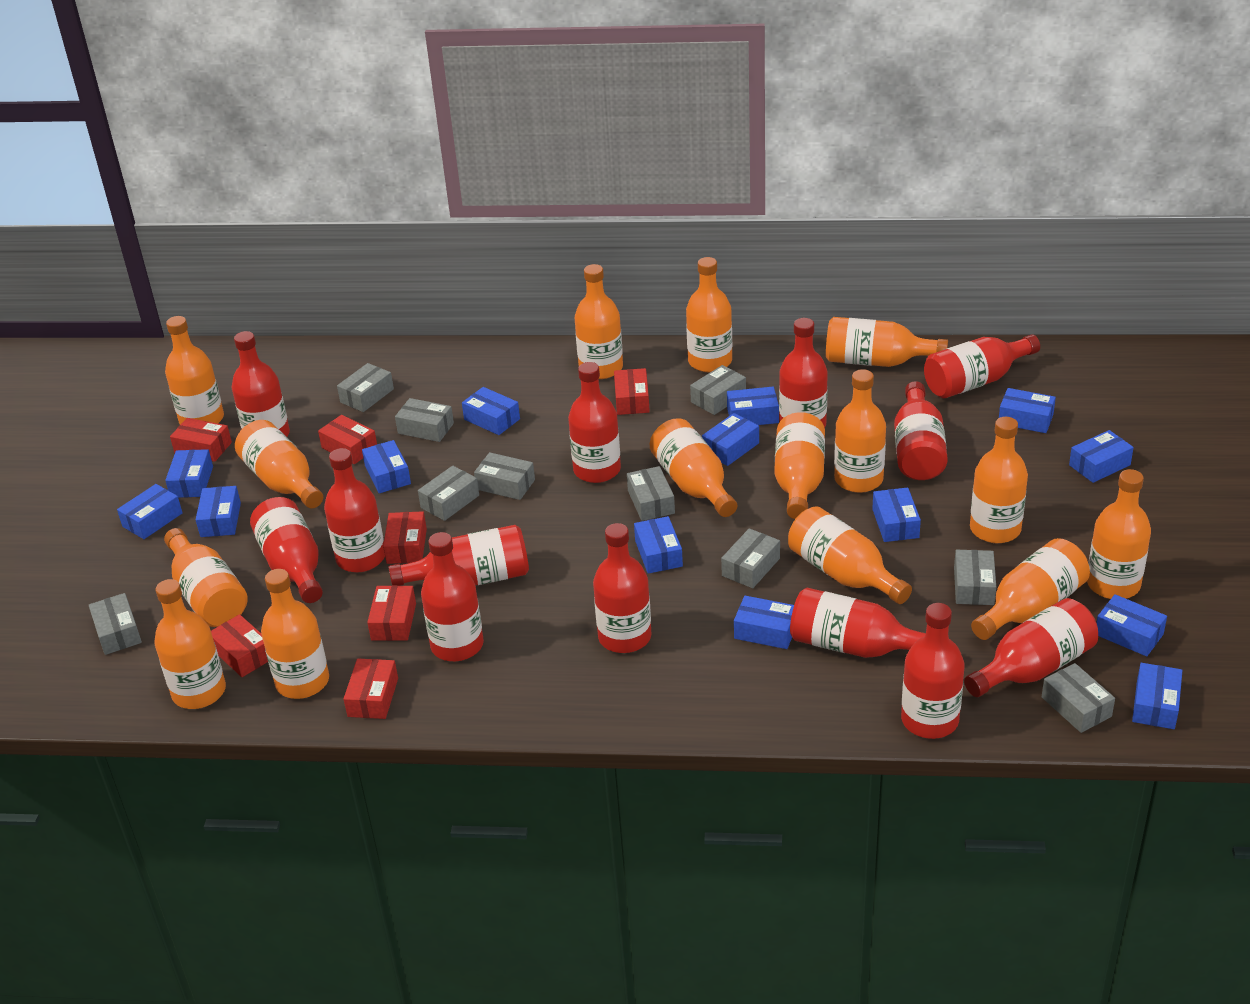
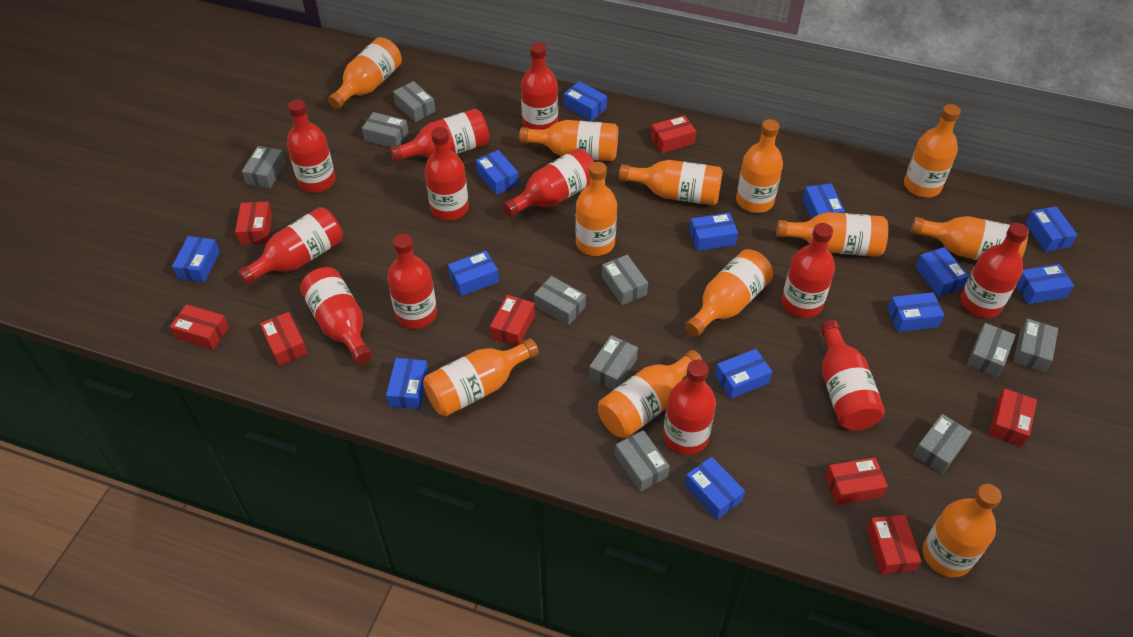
blue box: [117,484,182,539] [165,449,213,498] [195,486,241,537] [362,440,411,493] [462,387,520,435] [634,516,683,574] [702,413,759,466] [727,387,779,425] [734,596,794,649] [872,487,921,542] [999,388,1056,433] [1069,430,1134,483] [1096,594,1167,656] [1132,663,1183,729] = 14 -> [172,236,220,282] [386,358,429,410] [448,251,499,296] [476,150,519,195] [564,81,607,121] [685,457,745,520] [689,213,738,251] [715,349,772,399] [802,183,845,219] [888,292,944,332] [915,247,969,296] [1016,264,1074,304] [1025,206,1078,252] = 13
orange bottle: [154,579,226,709] [164,528,248,627] [165,316,224,425] [235,420,323,509] [261,569,329,699] [575,264,623,379] [650,418,737,517] [686,257,732,373] [774,412,825,519] [788,506,912,604] [826,317,948,367] [834,369,886,493] [970,417,1028,543] [971,538,1090,640] [1087,469,1151,599] = 15 -> [328,37,402,109] [423,338,539,416] [519,120,618,161] [575,162,617,256] [598,350,702,438] [619,160,723,205] [685,249,773,337] [736,119,783,213] [776,212,888,257] [904,104,961,198] [911,216,1028,260] [923,484,1002,577] = 12
red bottle: [232,331,290,437] [250,497,323,603] [324,448,385,572] [388,525,529,586] [421,532,484,661] [568,362,621,483] [593,523,652,653] [779,318,828,428] [790,588,926,658] [894,381,948,480] [901,603,964,739] [924,335,1040,398] [964,598,1098,697] = 13 -> [237,207,343,285] [287,99,336,193] [300,267,372,365] [387,234,437,329] [390,109,489,162] [425,127,469,221] [503,148,594,217] [521,43,558,130] [663,360,716,455] [782,223,835,318] [820,320,885,430] [960,223,1029,318] = 12
red box: [170,418,232,462] [211,614,268,677] [318,415,377,464] [343,659,398,719] [367,585,416,641] [383,511,427,564] [614,368,650,415] = 7 -> [170,304,229,350] [235,202,273,244] [260,312,308,366] [490,295,535,346] [651,115,696,153] [825,458,888,505] [866,515,921,575] [989,389,1037,447] = 8

